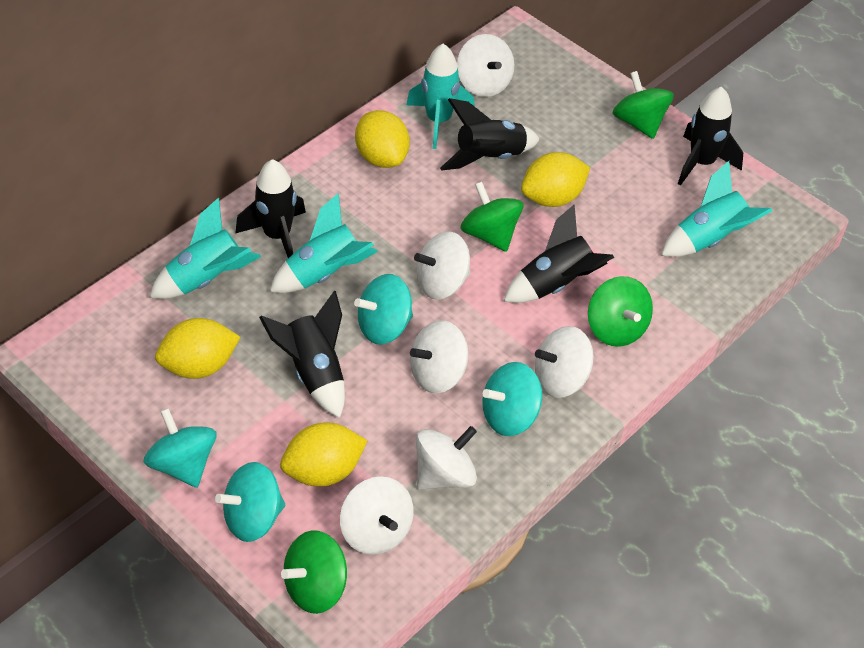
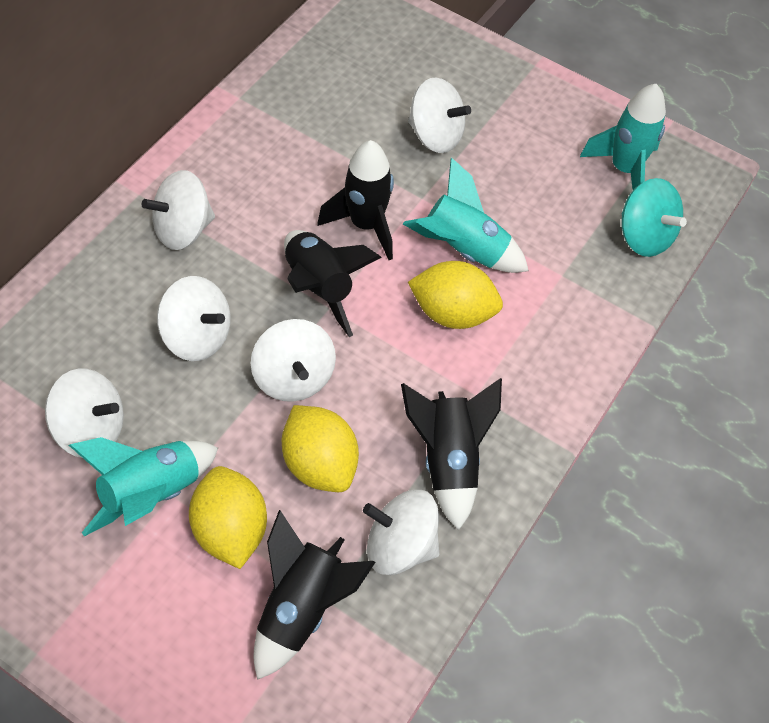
black rocket: [235,159,306,258] [259,291,345,418] [440,98,540,171] [503,204,614,303] [678,86,743,185] = 5 -> [253,510,375,680] [284,230,382,337] [318,140,394,260] [401,378,502,530] = 4
green spinning top: [281,530,347,614] [460,182,523,252] [588,276,653,347] [613,71,674,139] = 4 -> none = 0
turquoise rocket: [149,198,261,299] [270,193,378,293] [406,44,475,149] [661,161,772,257] = 4 -> [69,437,218,536] [403,158,529,273] [580,84,666,190] = 3
turquoise spinning top: [144,408,217,488] [215,462,285,542] [354,274,413,345] [483,362,542,436] = 4 -> [622,178,687,257] = 1
yellow lemon: [155,318,240,379] [280,422,368,487] [355,110,410,168] [521,152,590,207] = 4 -> [189,466,267,569] [282,405,359,492] [408,261,503,329] = 3

